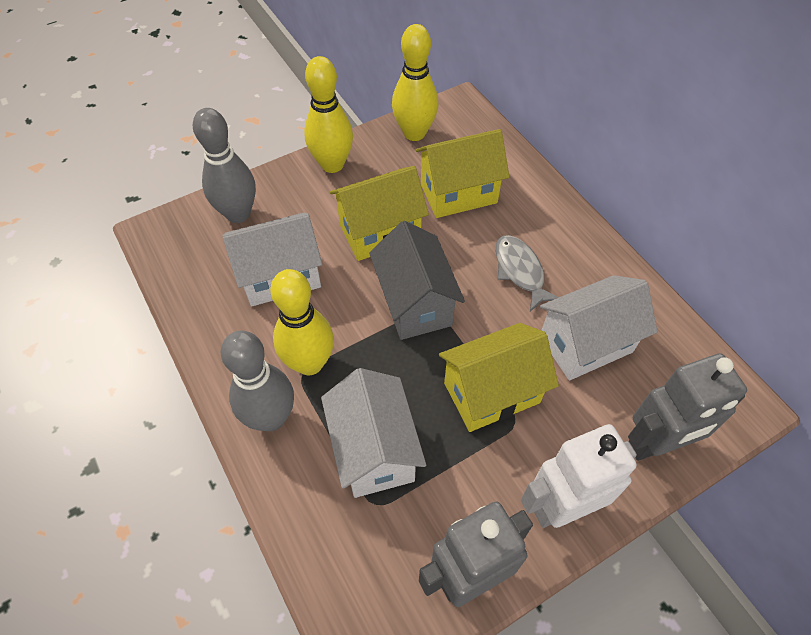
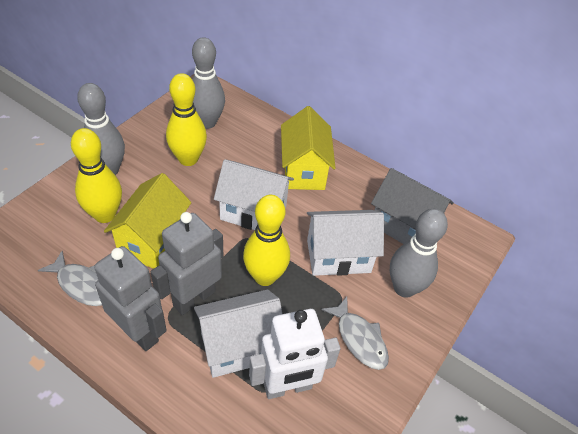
grey bowling pin: [193,108,256,223] [221,330,294,431] = 2 -> [77,83,125,175] [192,37,225,129] [390,209,448,298] = 3
grey fish: [495,235,559,312] = 1 -> [38,251,102,306] [322,296,389,370] = 2
yellow house: [330,166,429,261] [416,129,509,218] [439,323,559,432] = 3 -> [104,173,192,269] [281,106,336,190] = 2

